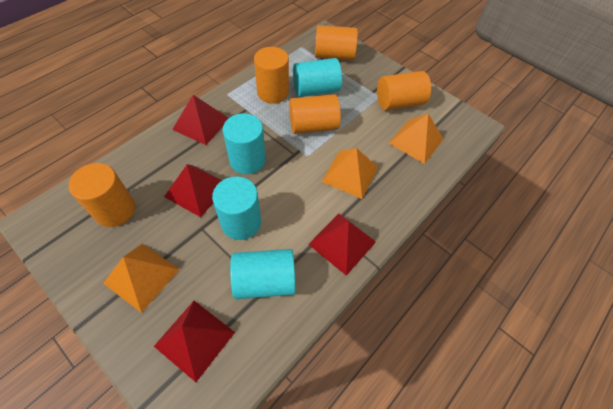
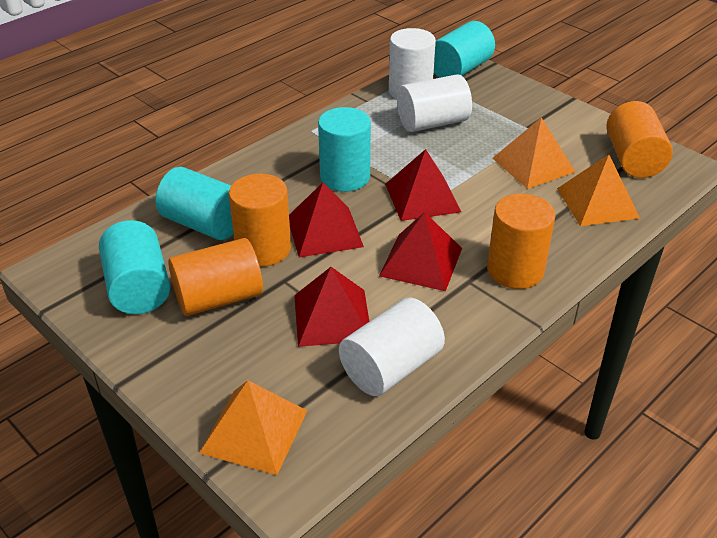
orange cylinder: [69,163,135,227] [254,47,289,104] [289,94,341,134] [315,25,358,60] [377,71,431,110] = 5 -> [168,238,263,316] [229,174,291,266] [487,194,556,289] [606,101,673,178] = 4
white cylinder: none = 0 -> [339,298,445,396] [389,28,436,99] [397,74,472,132] = 3

